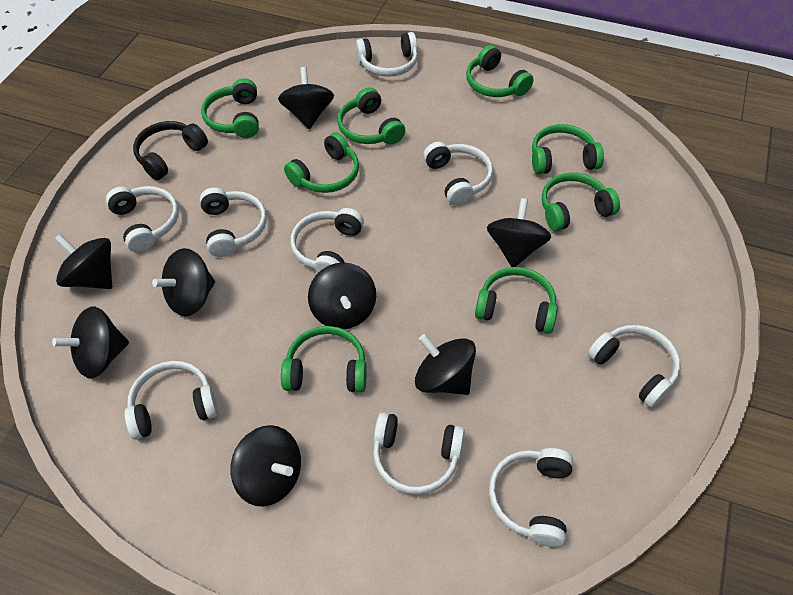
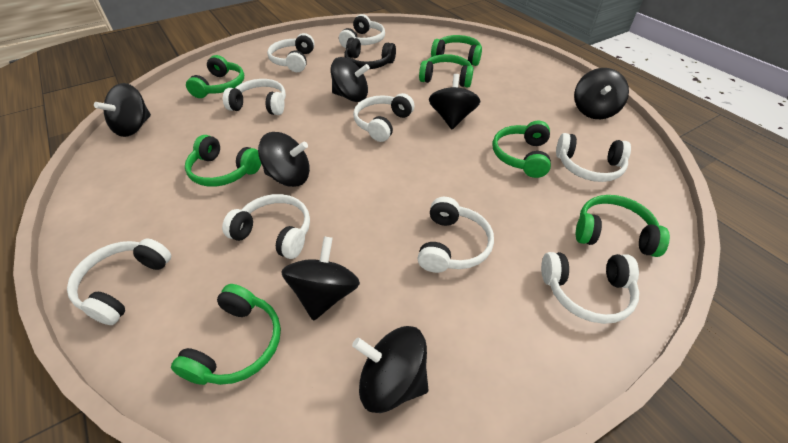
black spinning top: [52,307,129,379] [55,234,112,289] [152,248,215,316] [230,425,301,507] [278,67,334,129] [308,262,376,329] [415,334,476,395] [487,198,551,267] = 8 -> [94,83,151,137] [258,132,310,187] [281,236,360,321] [331,57,370,102] [352,326,429,413] [429,74,480,129] [574,68,629,119] = 7
green headphones: [201,78,259,138] [281,326,367,392] [284,132,359,193] [338,87,405,145] [466,45,534,97] [475,267,558,334] [532,124,604,174] [542,173,620,231] = 8 -> [171,284,281,385] [185,135,261,187] [186,55,244,98] [419,54,474,88] [431,35,482,66] [492,121,551,178] [576,195,670,257] = 7

